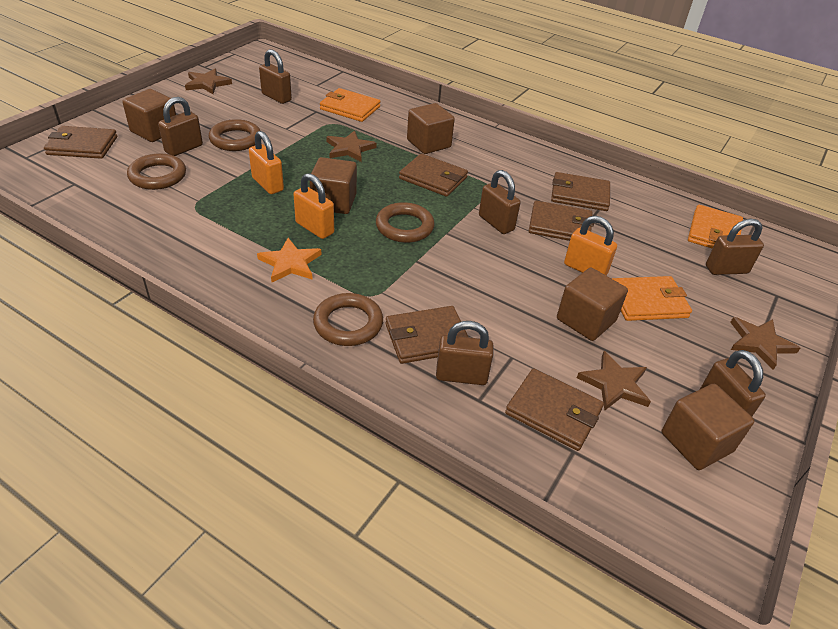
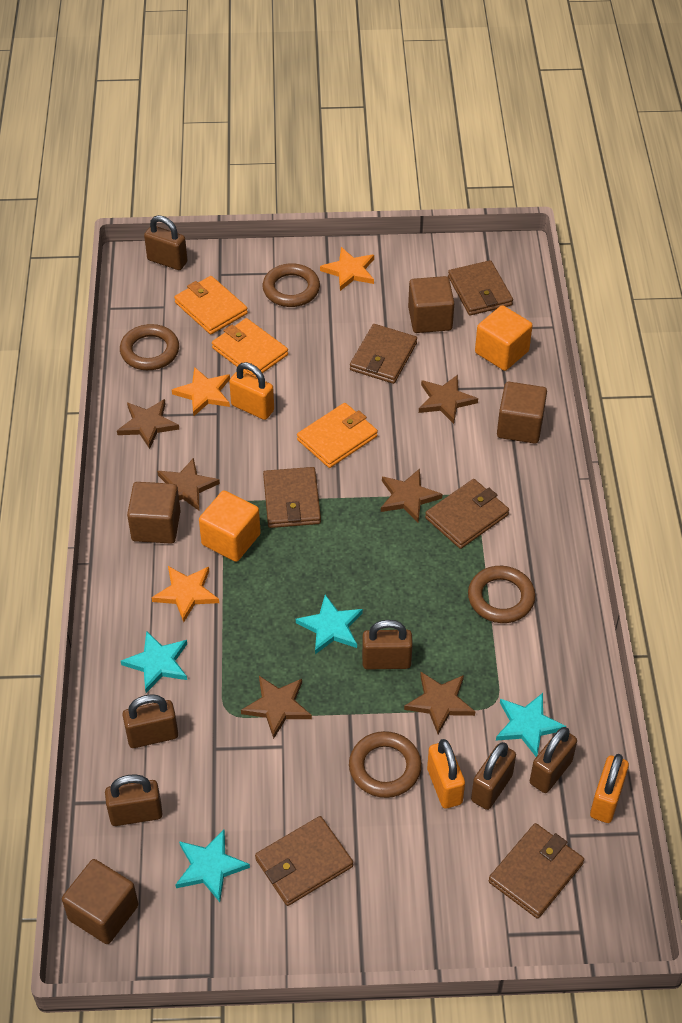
brown cube: [122,89,176,142] [310,157,357,214] [407,103,455,154] [557,268,628,341] [661,384,754,470] = 5 -> [62,859,139,944] [127,482,181,544] [408,276,454,333] [497,382,547,444] = 4
brown star: [185,69,232,94] [326,131,377,162] [577,351,651,411] [730,317,800,370] = 4 -> [117,399,179,449] [157,458,220,511] [241,676,312,739] [381,469,442,522] [404,672,475,734] [419,375,478,424] = 6
orange cube: none = 0 -> [199,490,261,562] [475,305,533,371] = 2
orange star: [257,238,322,282] = 1 -> [151,566,219,622] [172,367,230,416] [320,247,374,291] = 3
turquoise star: none = 0 -> [121,631,187,693] [175,830,250,902] [296,595,363,654] [496,693,566,757] = 4

